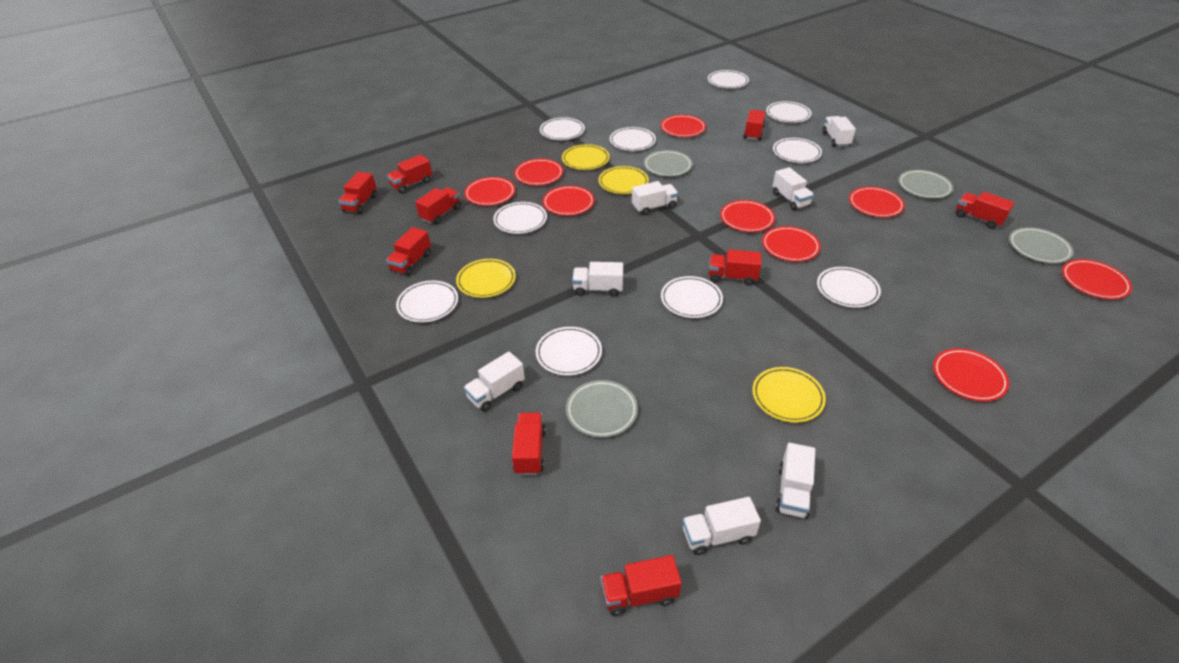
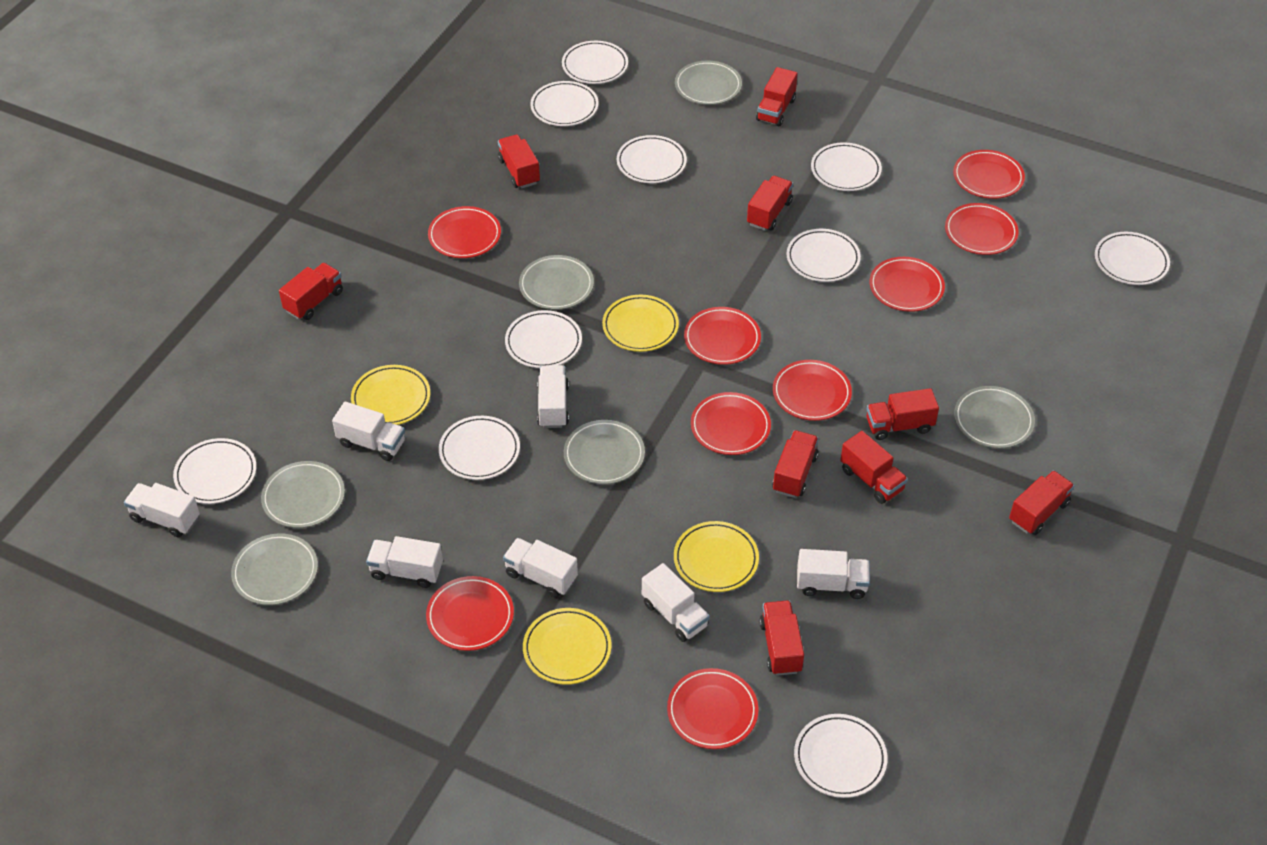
grey plate: [566,380,638,438] [644,150,693,177] [898,170,953,199] [1009,227,1074,263] = 4 -> [231,533,318,605] [261,461,345,528] [519,255,594,310] [564,420,645,484] [675,60,742,105] [954,386,1035,448] = 6

